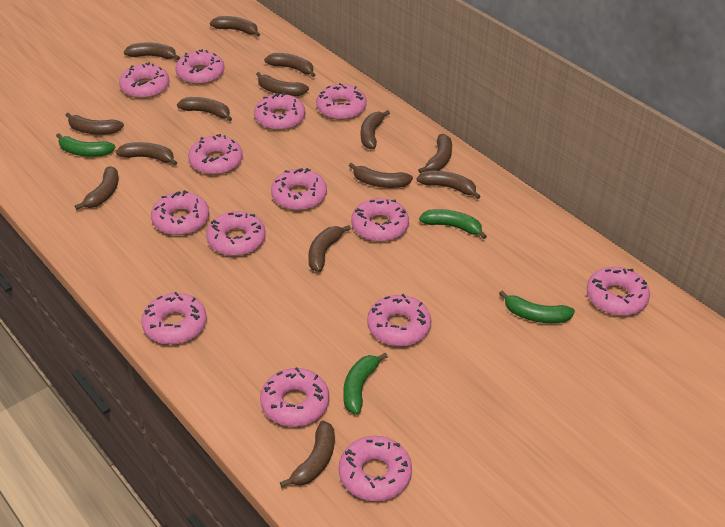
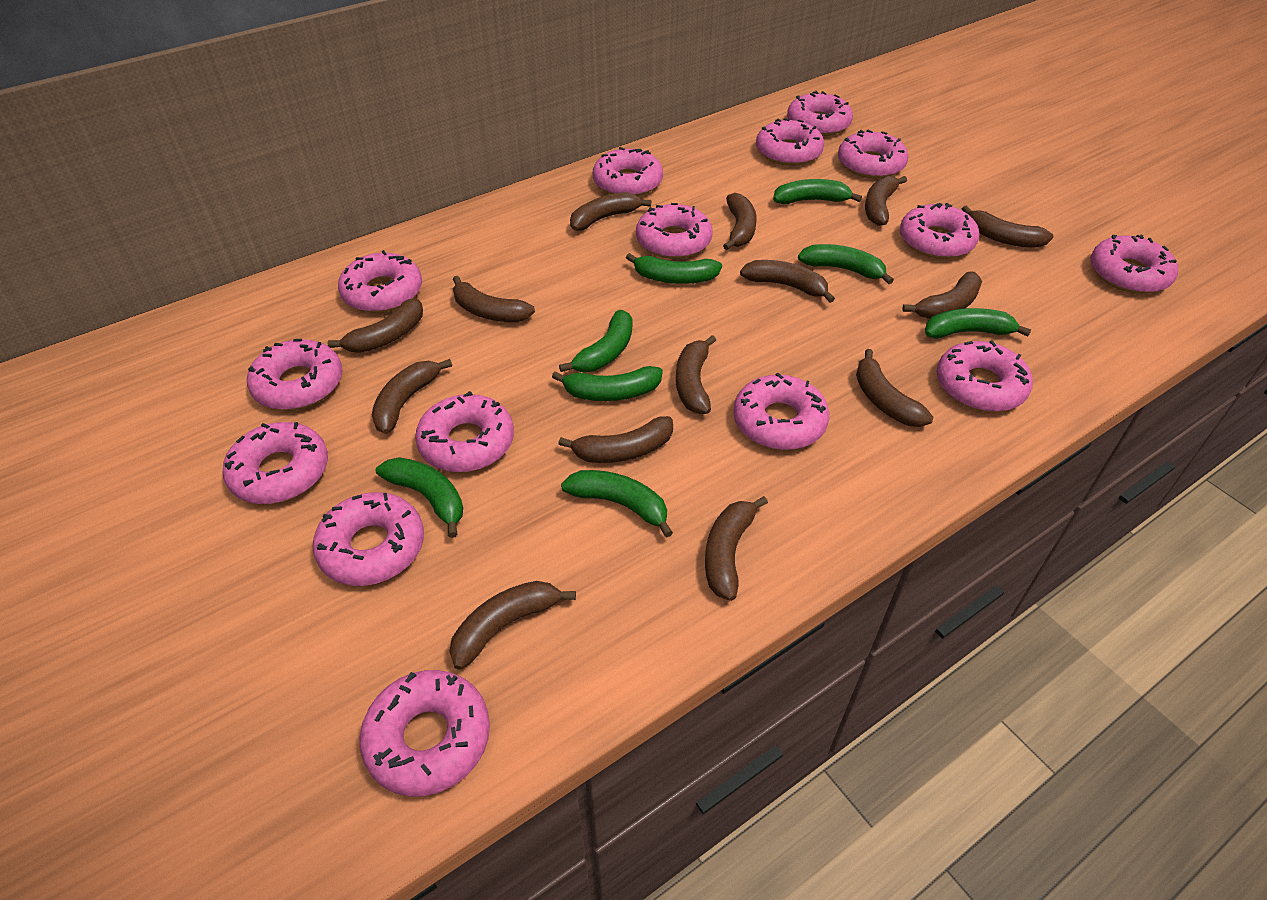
green banana: [56,133,116,157] [343,353,388,415] [419,209,487,239] [499,290,575,323] = 4 -> [376,457,463,538] [552,366,663,401] [559,310,632,372] [561,470,673,538] [626,253,722,284] [773,179,862,204] [798,244,894,284] [925,308,1031,339] = 8
pink donut: [119,62,170,98] [141,292,207,345] [151,190,209,235] [175,49,224,84] [188,134,243,175] [206,211,266,256] [254,92,305,130] [260,367,329,427] [271,168,327,211] [316,83,367,120] [339,436,412,501] [351,198,409,242] [367,294,431,346] [586,267,650,316] = 14 -> [222,422,328,504] [247,339,342,410] [313,492,424,586] [338,250,422,313] [359,670,490,797] [415,391,514,472] [593,147,663,196] [636,203,713,259] [733,373,829,450] [756,118,824,166] [787,91,853,136] [838,130,908,178] [900,203,980,259] [937,340,1033,412] [1090,234,1178,294] = 15

